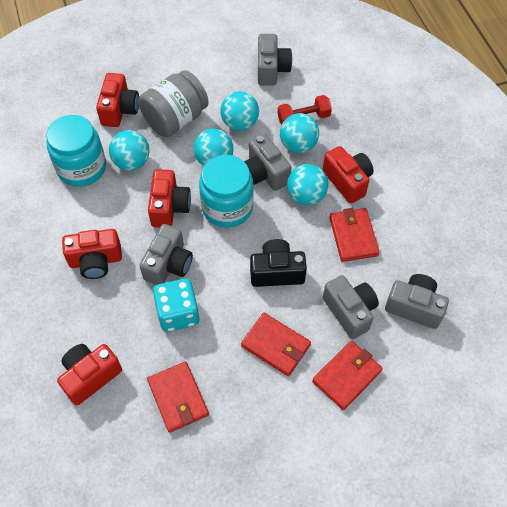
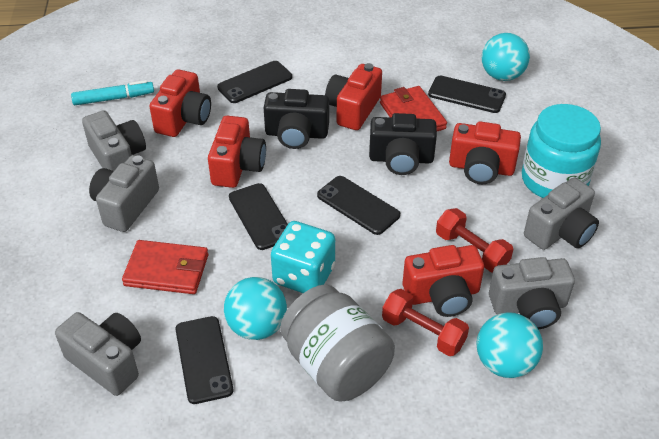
black camera: [250,239,307,287] = 1 -> [264,89,329,149] [369,113,437,175] = 2
black phone: none = 0 -> [176,316,233,404] [217,61,292,103] [229,183,288,250] [317,176,400,235] [428,76,506,113] = 5
red dumbbell: [278,95,332,125] = 1 -> [382,289,469,356] [436,208,513,272] = 2
red wallet: [147,362,209,433] [241,313,311,376] [312,341,383,410] [329,208,380,262] = 4 -> [122,240,208,294] [380,86,447,131] = 2
turquoise ball: [109,130,150,171] [193,129,234,166] [220,91,259,131] [280,113,319,153] [287,164,328,205] = 5 -> [224,277,287,340] [477,312,543,378] [482,33,530,81] = 3
turquoise jar: [46,115,106,187] [199,155,254,228] = 2 -> [522,104,601,198] = 1
turquoise marker: none = 0 -> [71,80,154,105] = 1

